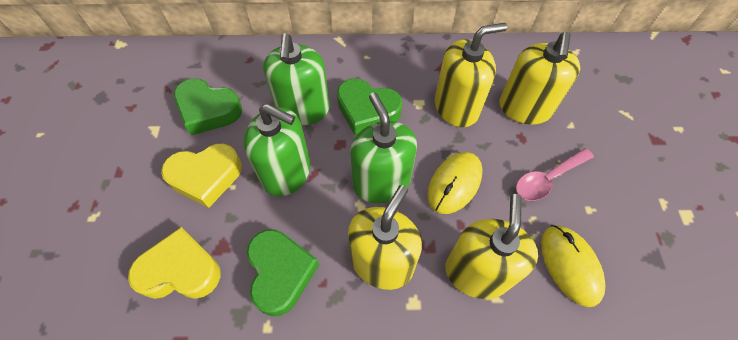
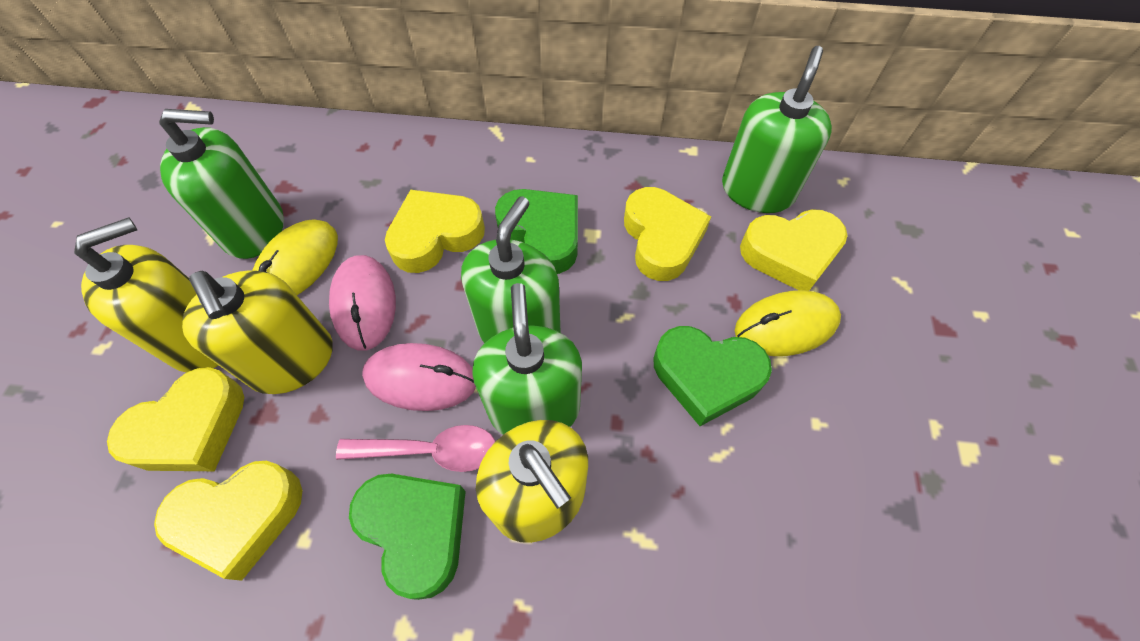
green soap dispenser: [243,104,311,196] [263,33,330,125] [350,92,417,203] = 3 -> [159,109,284,259] [461,196,561,343] [472,283,582,435] [722,46,832,213] = 4
pink mouse: none = 0 -> [329,255,396,351] [362,343,476,411] = 2
yellow heart: [128,227,221,299] [161,144,242,208] = 2 -> [107,367,244,471] [154,461,302,581] [385,190,485,273] [624,187,711,281] [740,209,848,291] = 5
yellow soap dispenser: [348,185,422,290] [435,23,507,127] [446,194,538,299] [500,32,580,124] = 4 -> [74,217,218,373] [182,270,333,394] [476,420,588,543] = 3

